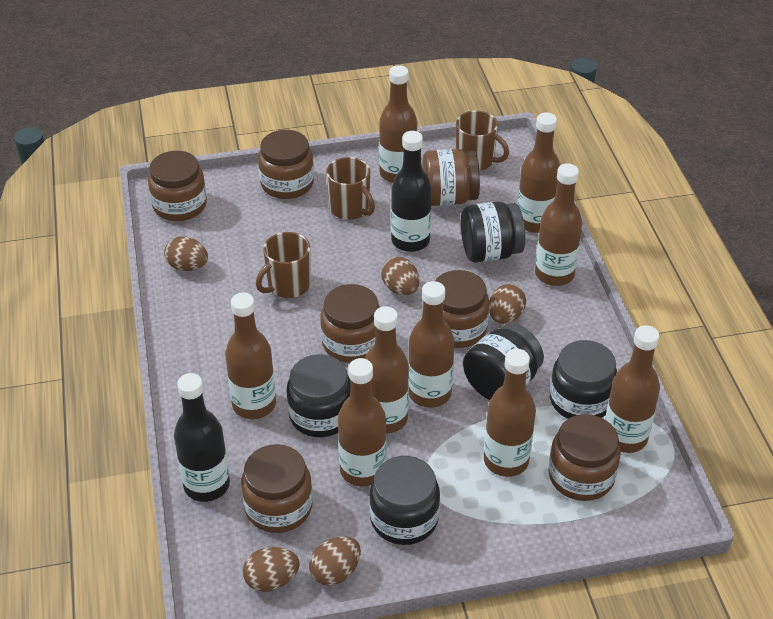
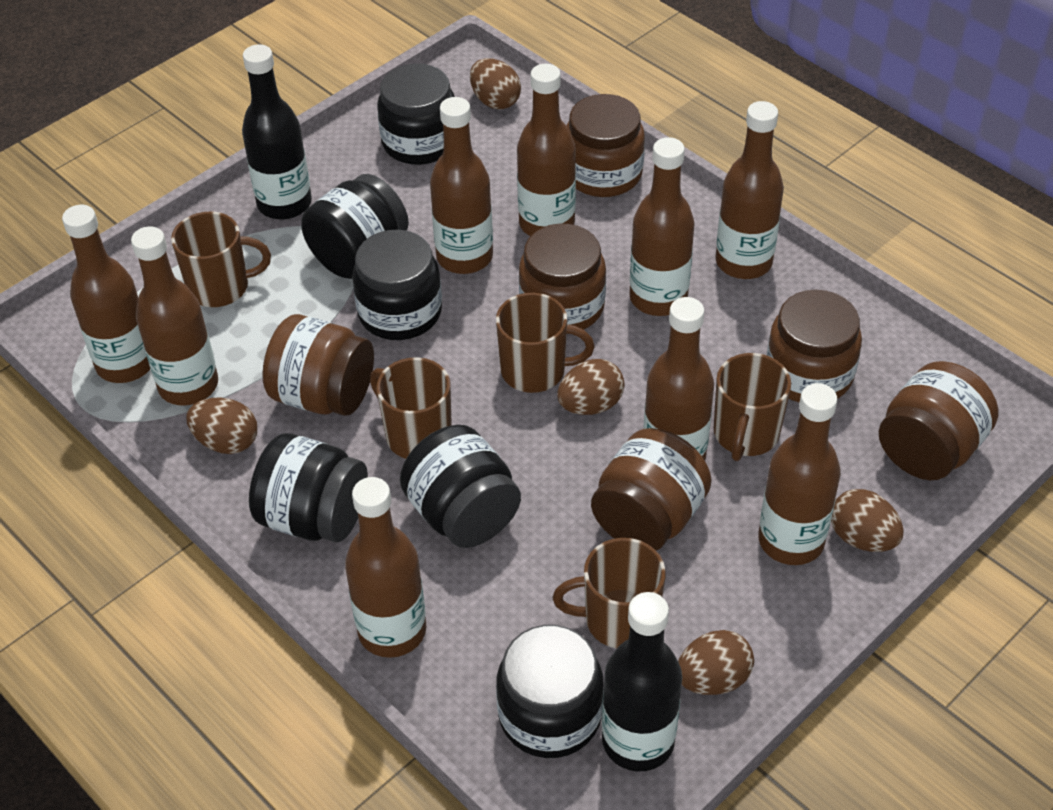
black jar: [287,354,351,437] [369,456,440,545] [461,201,525,263] [463,323,544,400] [550,340,617,419] = 5 -> [249,433,368,542] [301,174,409,279] [352,230,442,340] [377,64,455,165] [400,425,521,548] [496,625,604,758] = 6
brown jar: [148,151,207,221] [241,444,313,533] [258,130,314,199] [320,284,380,363] [422,149,480,206] [435,270,490,348] [548,414,620,501] = 7 -> [262,314,374,416] [519,223,606,334] [566,94,645,197] [591,428,712,551] [767,290,862,403] [879,361,998,480] = 6
brown mug: [256,232,311,298] [326,157,375,220] [456,111,509,171] = 3 -> [171,212,271,307] [370,357,452,459] [496,293,595,393] [553,538,666,649] [714,353,791,461] = 5

